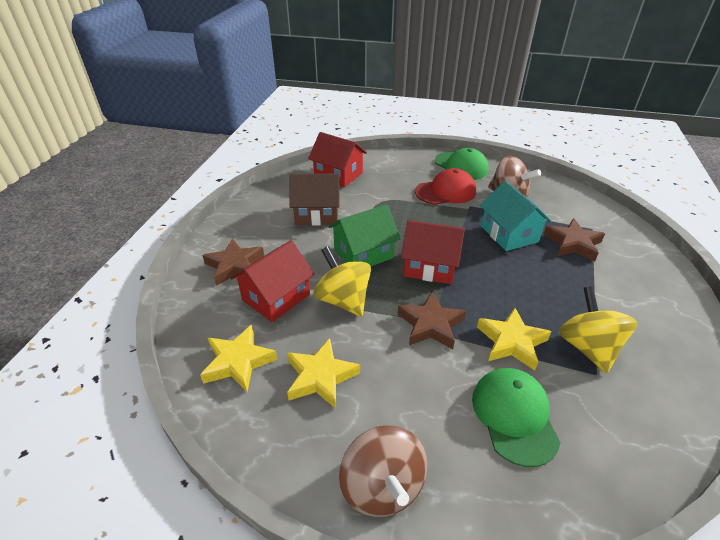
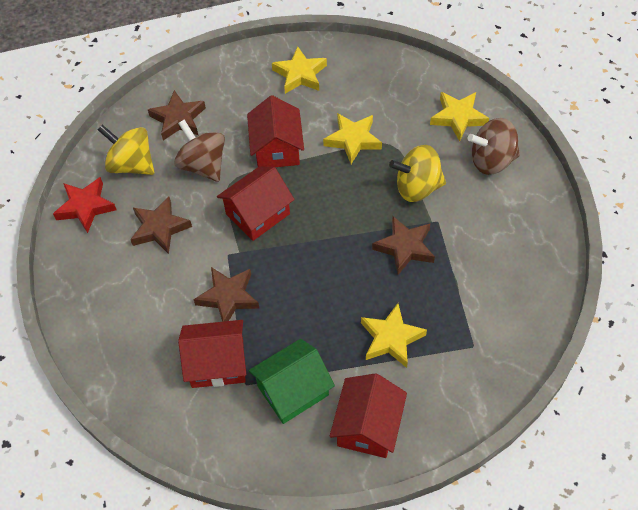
brown house: [289,174,340,225] = 1 -> none = 0
brown star: [202,238,264,286] [398,292,466,349] [543,218,605,262] = 3 -> [130,197,192,254] [148,90,206,141] [193,267,260,322] [372,216,435,275] = 4
green cap: [435,148,489,180] [472,368,561,467] = 2 -> none = 0
red cap: [415,168,476,205] = 1 -> none = 0
red house: [231,240,315,322] [308,132,367,187] [401,220,465,284] = 3 -> [178,320,246,388] [217,166,295,241] [247,95,304,167] [330,373,407,458] = 4
red star: none = 0 -> [53,177,117,233] = 1
turquoise house: [480,181,552,251] = 1 -> none = 0
yellow star: [200,325,277,392] [287,338,360,409] [477,308,551,370] = 3 -> [272,46,327,94] [323,113,382,164] [361,303,427,368] [430,92,489,141] = 4

